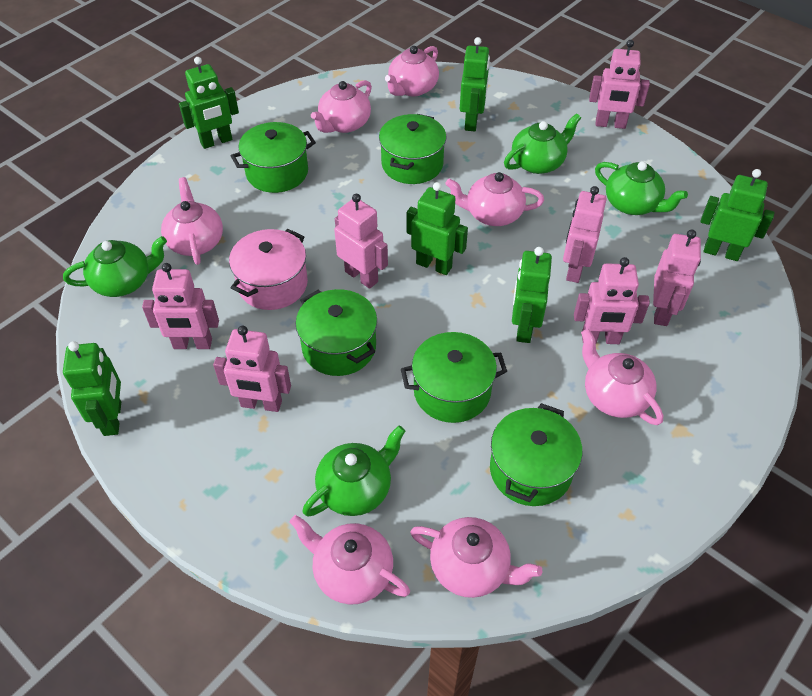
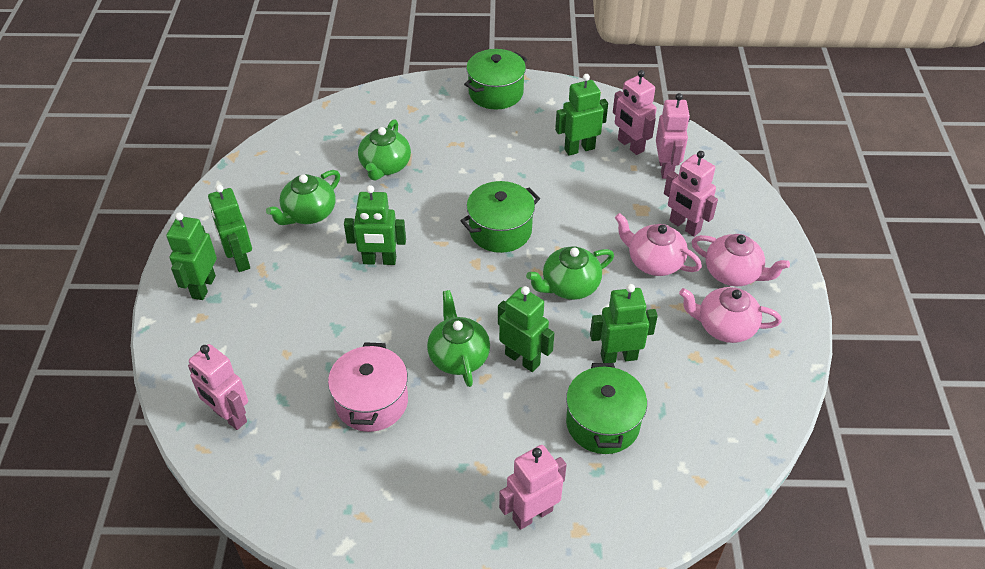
green pot: [231,122,316,193] [296,289,377,376] [379,114,446,184] [401,332,507,423] [490,403,582,506] = 5 -> [460,181,540,253] [464,49,527,109] [566,363,647,454] = 3
pink robot: [142,263,219,349] [213,326,291,412] [334,194,388,289] [563,186,607,283] [574,257,650,344] [589,40,650,129] [653,230,701,326] = 7 -> [188,344,248,430] [499,445,567,530] [613,70,657,155] [656,93,690,179] [664,151,718,237] = 5
pink teapot: [161,177,223,265] [290,515,410,605] [311,80,372,133] [385,46,439,97] [410,517,542,598] [445,172,544,226] [581,329,663,425] = 7 -> [615,213,702,276] [679,287,782,343] [691,234,790,286] = 3

